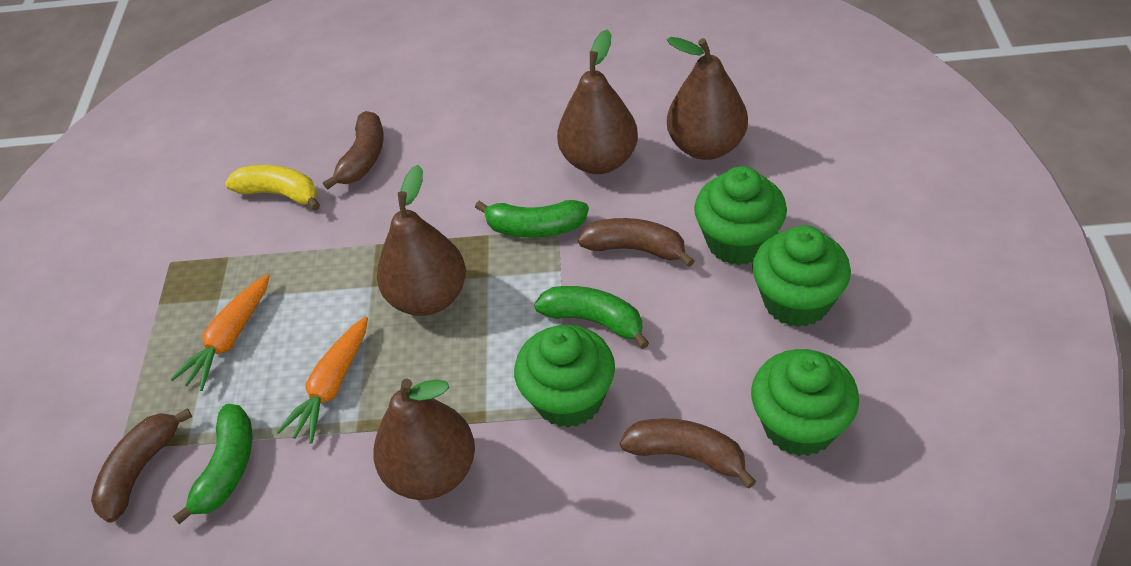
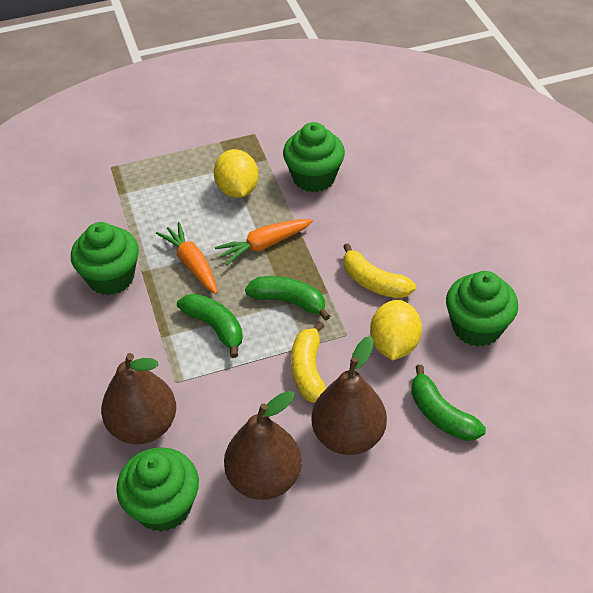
brown banana: [91,408,192,522] [323,111,384,190] [578,218,695,267] [620,418,756,488] = 4 -> none = 0
brown pear: [373,379,475,500] [377,165,466,316] [557,29,638,174] [667,37,748,160] = 4 -> [101,353,176,444] [224,391,302,500] [312,336,387,455] = 3
yellow banana: [225,165,320,211] = 1 -> [291,321,326,403] [343,243,416,298] = 2
yellow lemon: none = 0 -> [214,149,258,198] [370,300,422,360] = 2

